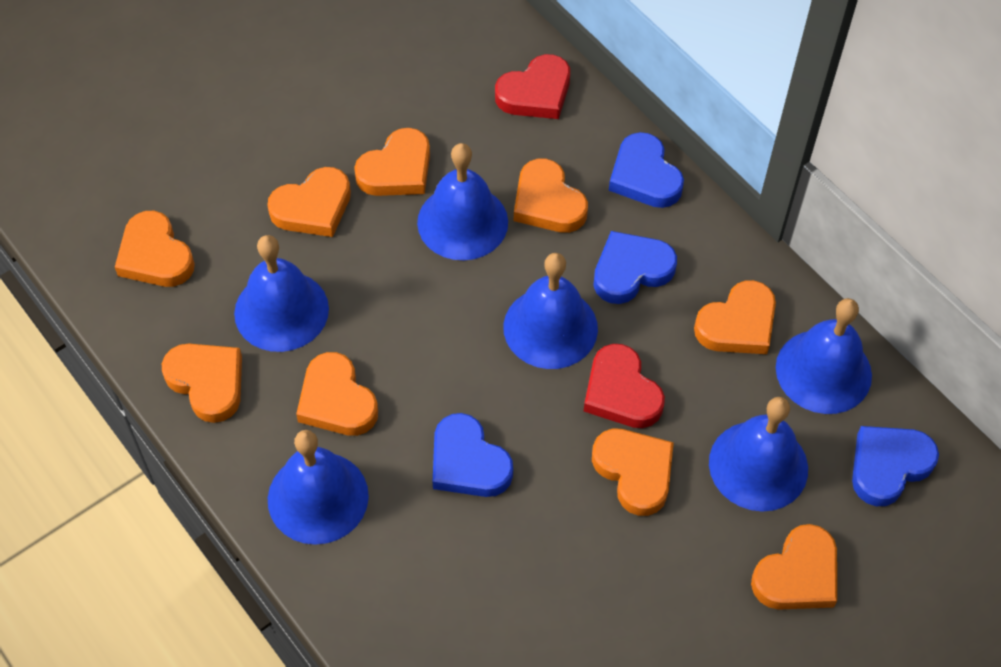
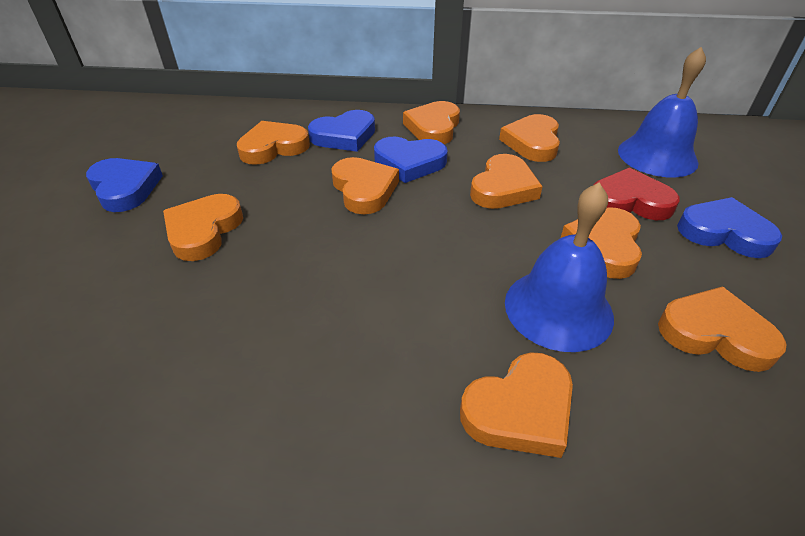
blue bell: [234,235,329,352] [268,430,369,545] [417,143,508,260] [503,253,598,369] [709,397,808,512] [776,298,872,414] = 6 -> [505,183,614,352] [618,47,706,177] = 2
red heart: [495,54,570,119] [584,344,665,428] = 2 -> [594,168,680,220] = 1

